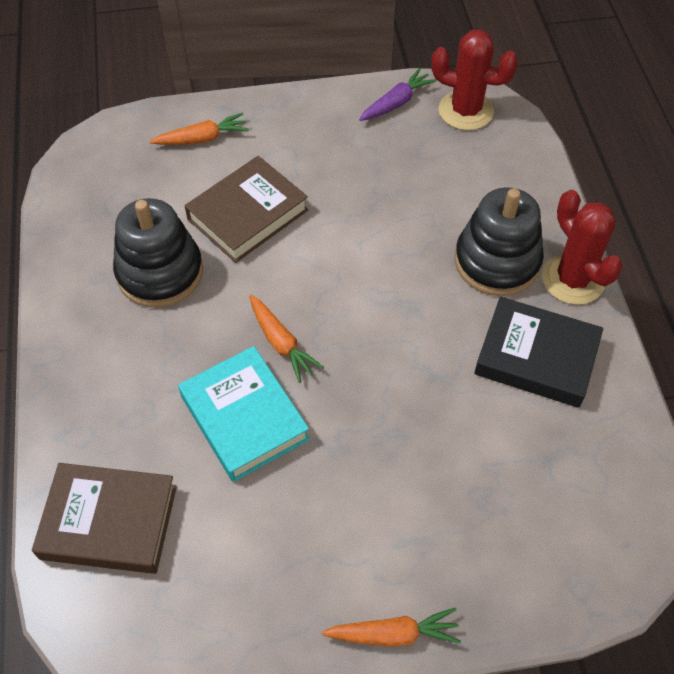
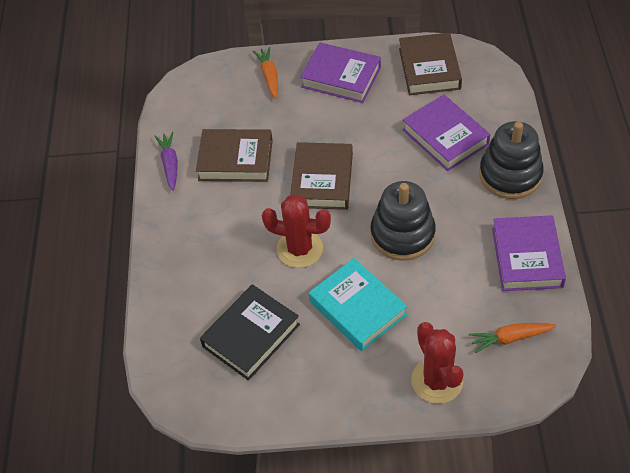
brown book: [32,463,177,574] [185,156,308,263] = 2 -> [196,129,273,182] [290,142,353,210] [399,33,462,95] = 3
orange carrot: [150,112,249,145] [249,295,324,383] [322,608,461,647] = 3 -> [253,47,278,99] [469,323,556,353] = 2
purple book: none = 0 -> [300,43,381,103] [402,95,490,171] [492,215,566,291] = 3

